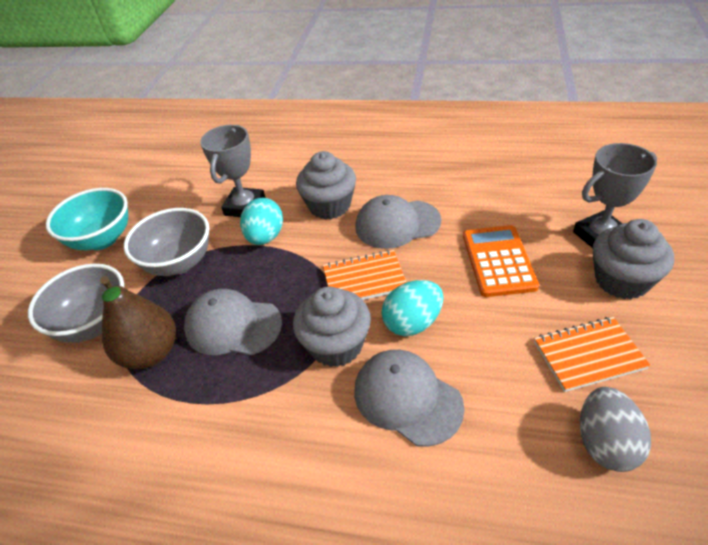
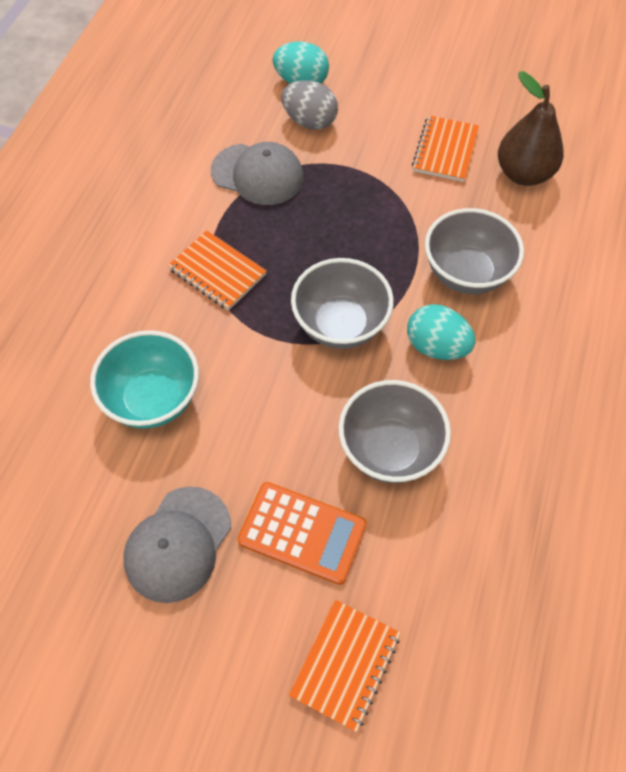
grey bowl: [28,264,124,343] [124,208,209,276] = 2 -> [291,258,394,349] [338,380,451,483] [425,208,524,294] = 3
grey cap: [184,289,282,355] [354,350,465,447] [355,195,441,249] = 3 -> [123,486,231,603] [211,142,304,205] = 2
grey cupcake: [293,286,371,367] [296,151,356,220] [593,219,674,299] = 3 -> none = 0
grey trophy: [200,125,266,217] [573,143,657,248] = 2 -> none = 0
orange notebook: [323,250,406,300] [534,317,651,392] = 2 -> [168,230,266,311] [289,600,401,732] [412,115,479,182] = 3

